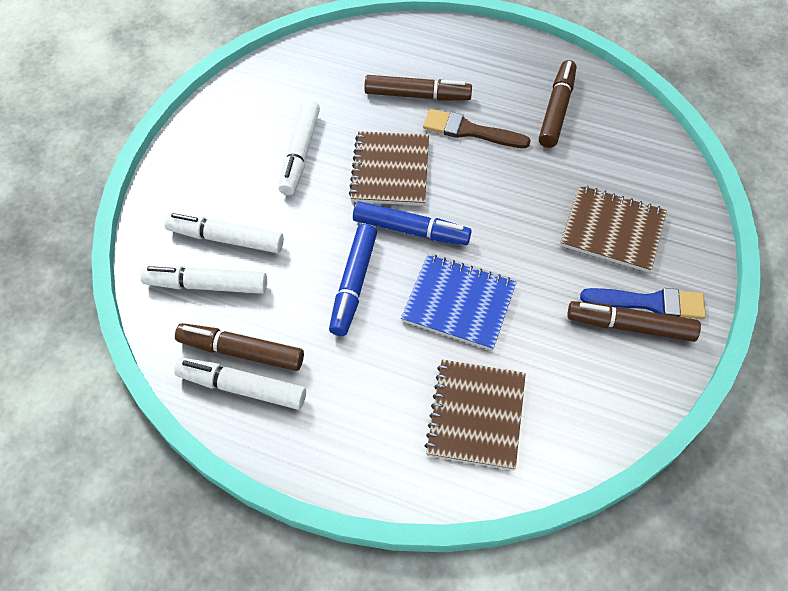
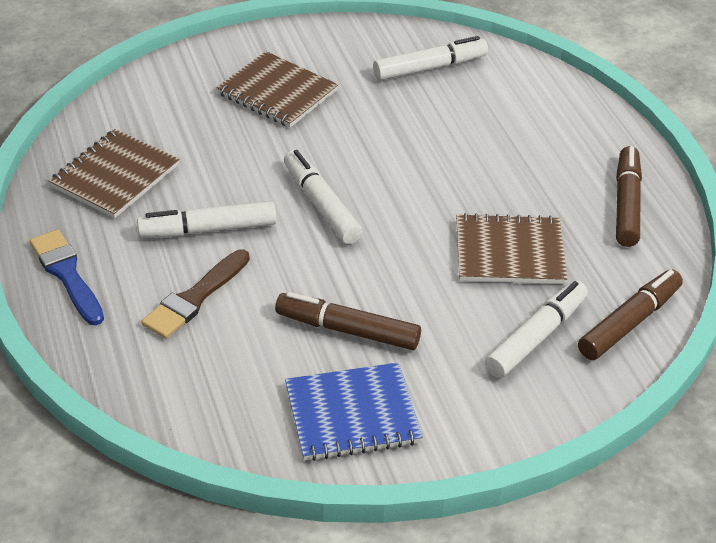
blue marker: [329,224,377,336] [353,201,471,245] = 2 -> none = 0
brown marker: [175,323,304,371] [364,75,472,100] [539,60,576,148] [567,301,701,342] = 4 -> [275,292,421,350] [578,269,683,360] [616,146,642,247] = 3

